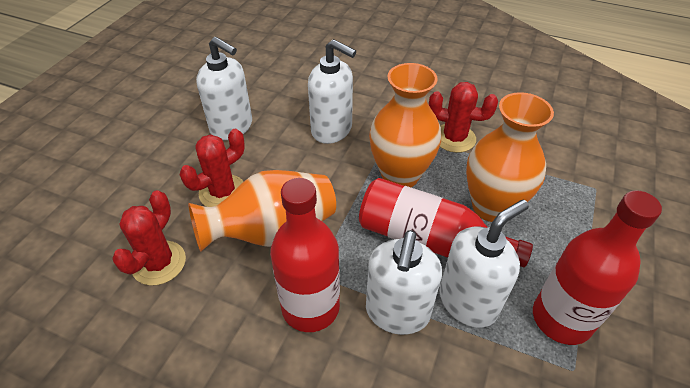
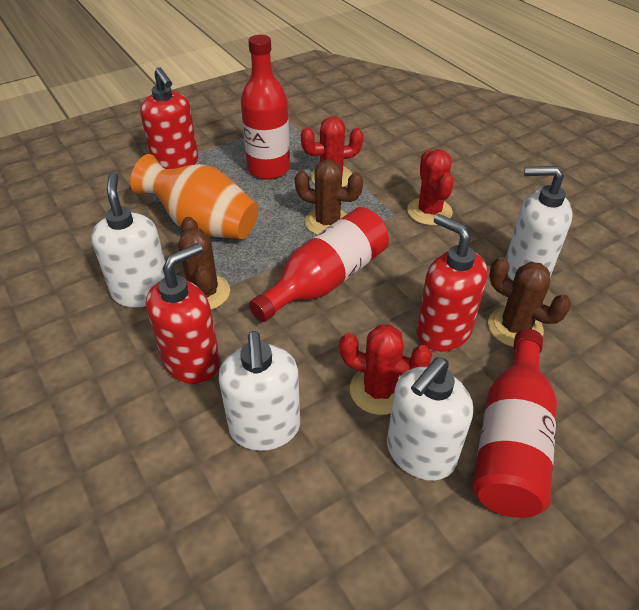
brown cactus: none = 0 -> [178,217,230,310] [295,160,363,235] [488,257,571,347] = 3
orange vase: [188,170,336,252] [369,63,441,187] [466,92,554,222] = 3 -> [130,154,258,239] = 1
red soap dispenser: none = 0 -> [140,67,198,169] [146,243,220,384] [416,214,488,352] = 3

